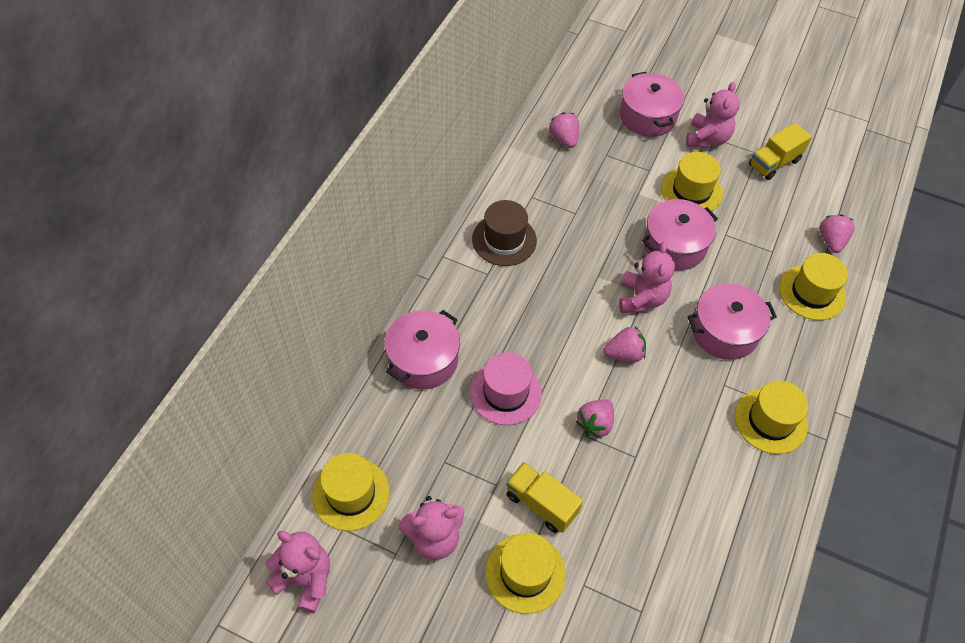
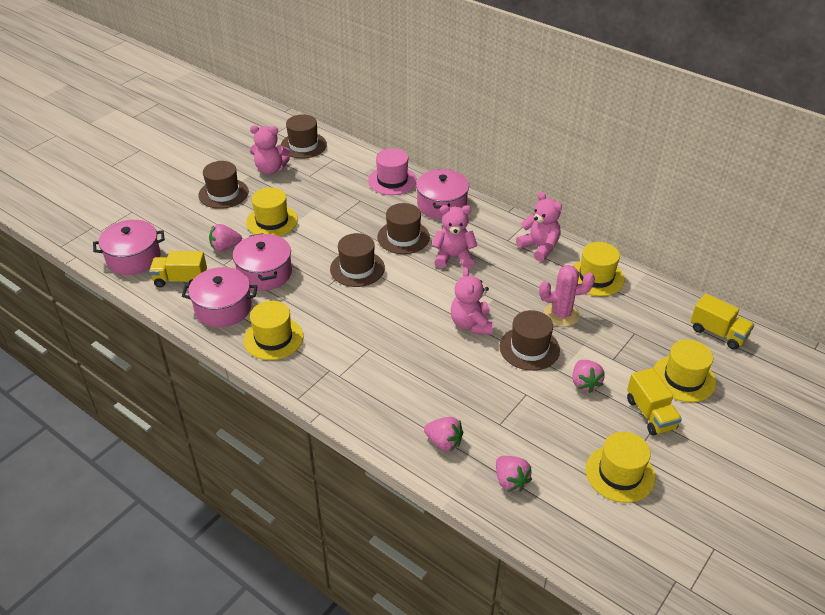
brown hat: [472,200,537,266] = 1 -> [199,161,249,209] [281,114,327,158] [330,233,385,287] [377,203,430,254] [500,310,560,371] = 5
pink cactus: none = 0 -> [539,265,595,327] = 1
yellow truck: [506,462,583,533] [749,123,812,180] = 2 -> [149,251,207,287] [627,368,682,435] [691,293,754,350] = 3

